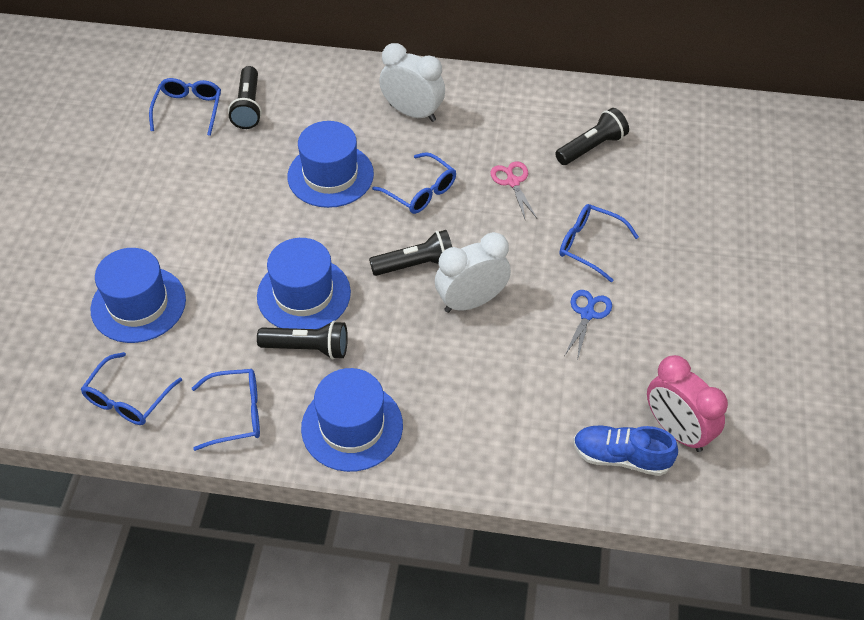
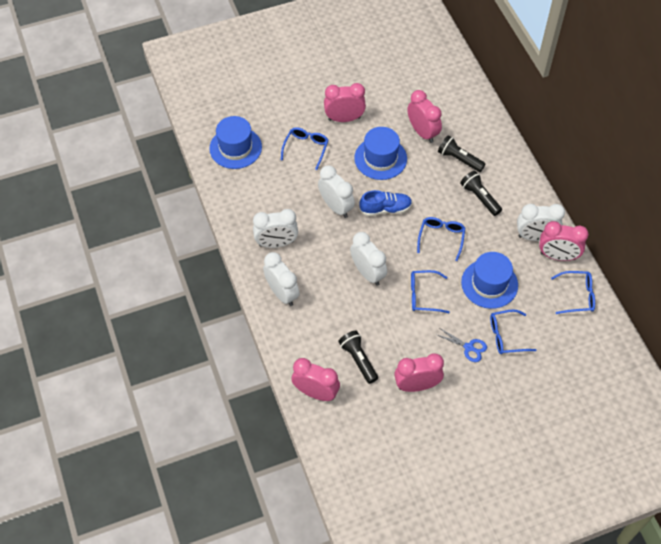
black flashlight: [228,66,262,129] [257,321,348,359] [369,230,452,276] [555,108,629,165] = 4 -> [339,331,378,384] [438,136,485,172] [460,171,502,216] = 3
blue hat: [90,248,186,343] [257,238,351,329] [287,121,374,208] [301,368,403,472] = 4 -> [209,116,262,169] [354,127,407,180] [461,252,518,309] = 3
pink clock: [647,355,728,452] = 1 -> [292,358,340,401] [324,83,366,122] [394,353,444,392] [407,90,442,143] [539,221,589,261] = 5
pink scissors: [490,161,537,221] = 1 -> none = 0
white clock: [379,43,445,122] [435,232,511,313] = 2 -> [253,209,298,248] [263,252,300,306] [318,165,355,218] [350,232,387,286] [517,204,565,241] = 5

